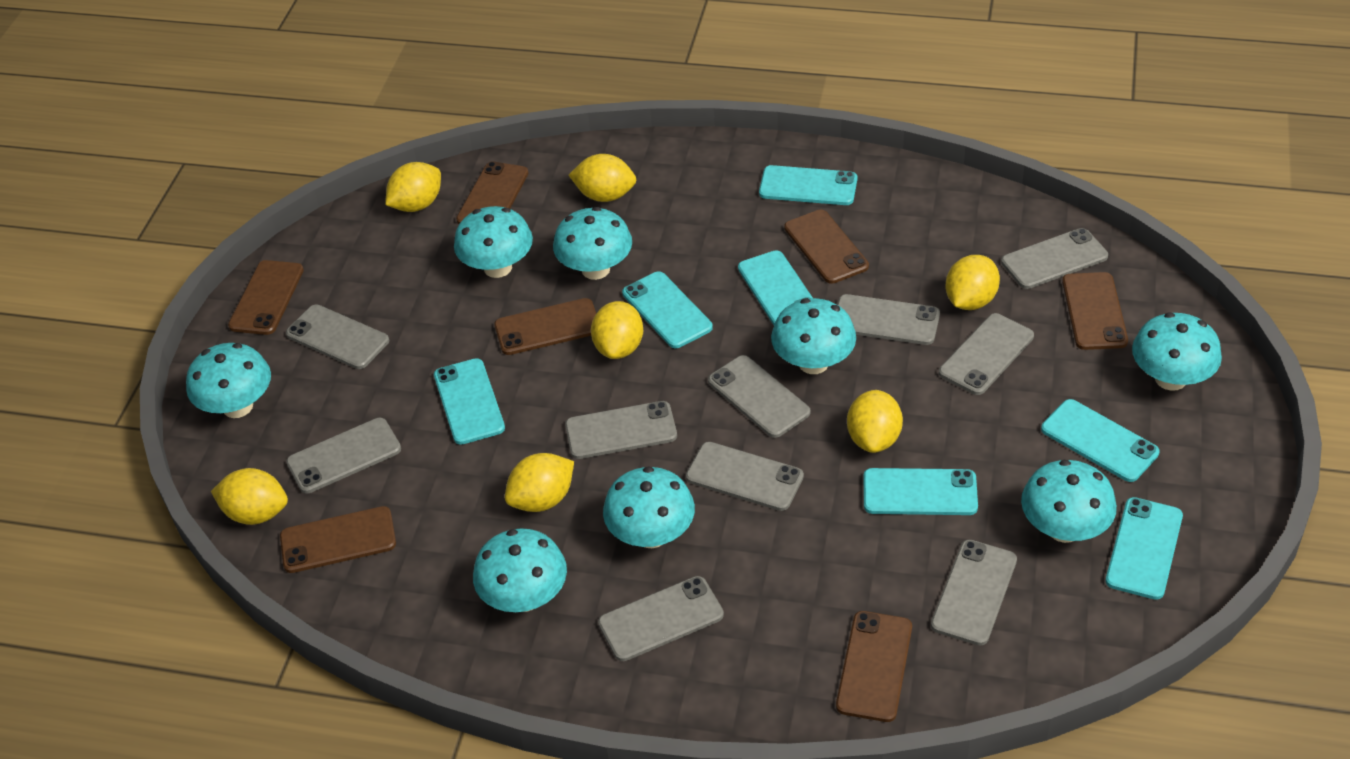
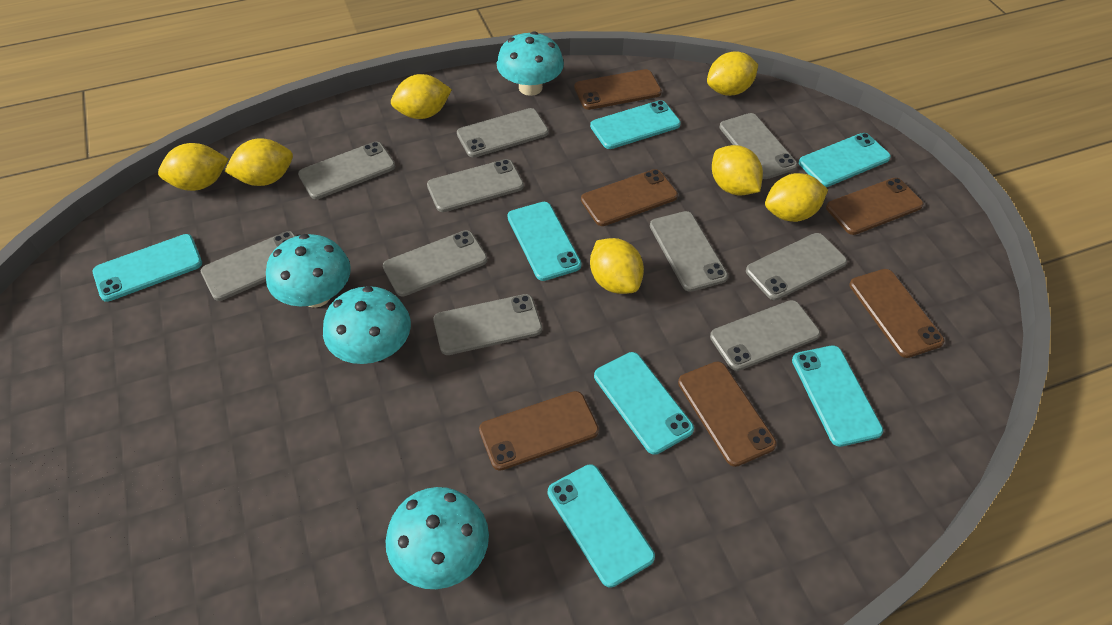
brown phone: [228,260,304,335] [280,506,396,573] [456,161,528,224] [494,298,596,355] [784,210,869,284] [836,611,912,722] [1062,272,1128,350] = 7 -> [479,391,599,471] [574,69,662,110] [581,169,678,226] [678,361,777,467] [826,178,924,235] [849,269,944,358] = 6
turquoise mushroom: [186,343,271,418] [454,206,533,278] [473,528,567,612] [553,207,632,280] [603,466,695,548] [771,298,856,374] [1021,460,1117,543] [1132,313,1222,391] = 8 -> [266,234,351,308] [323,286,411,364] [385,487,489,589] [497,31,564,96] = 4

